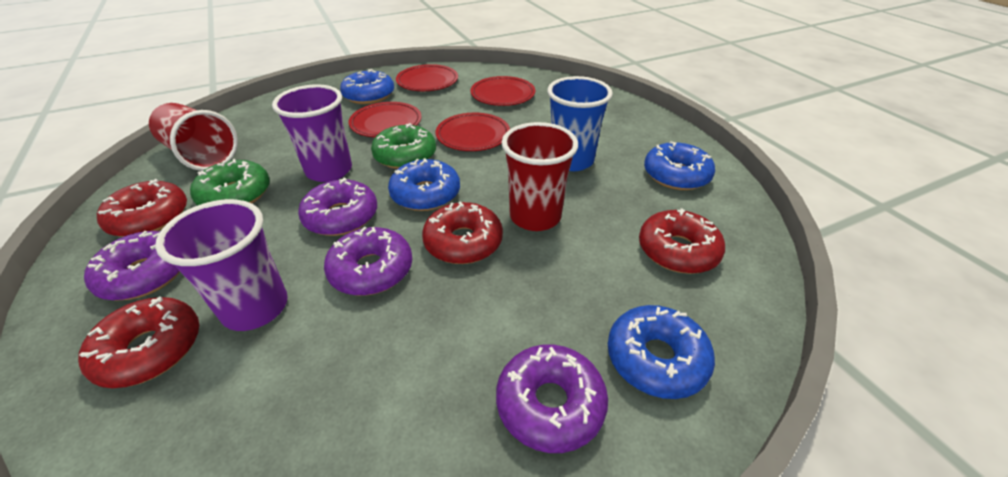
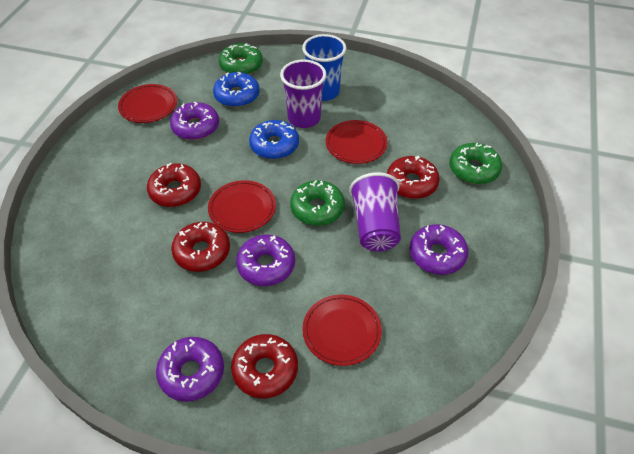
blue donut: [340,69,394,104] [388,158,460,211] [608,305,715,399] [644,141,715,190] = 4 -> [213,72,260,107] [249,120,299,159] = 2
green donut: [190,159,270,206] [371,123,436,169] = 2 -> [219,43,263,75] [290,180,345,226] [449,143,502,184] = 3
red cup: [149,103,238,171] [501,122,578,231] = 2 -> none = 0

